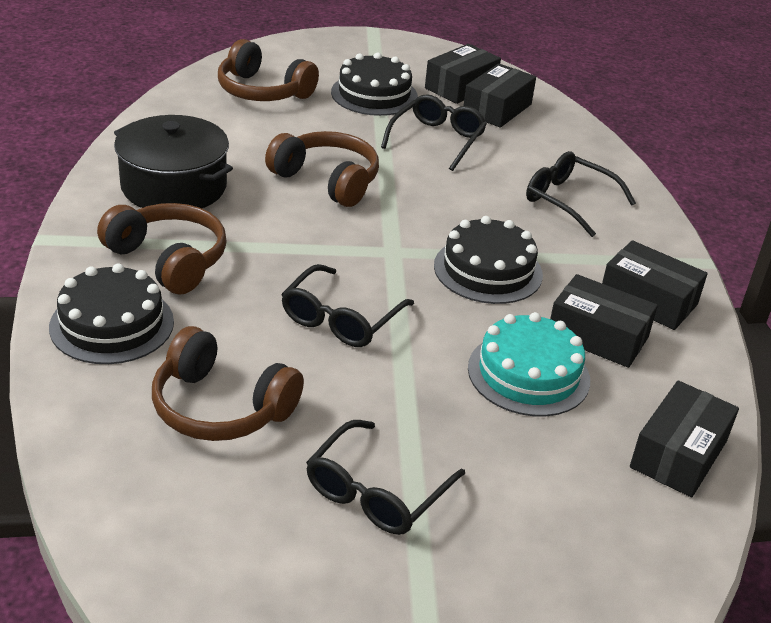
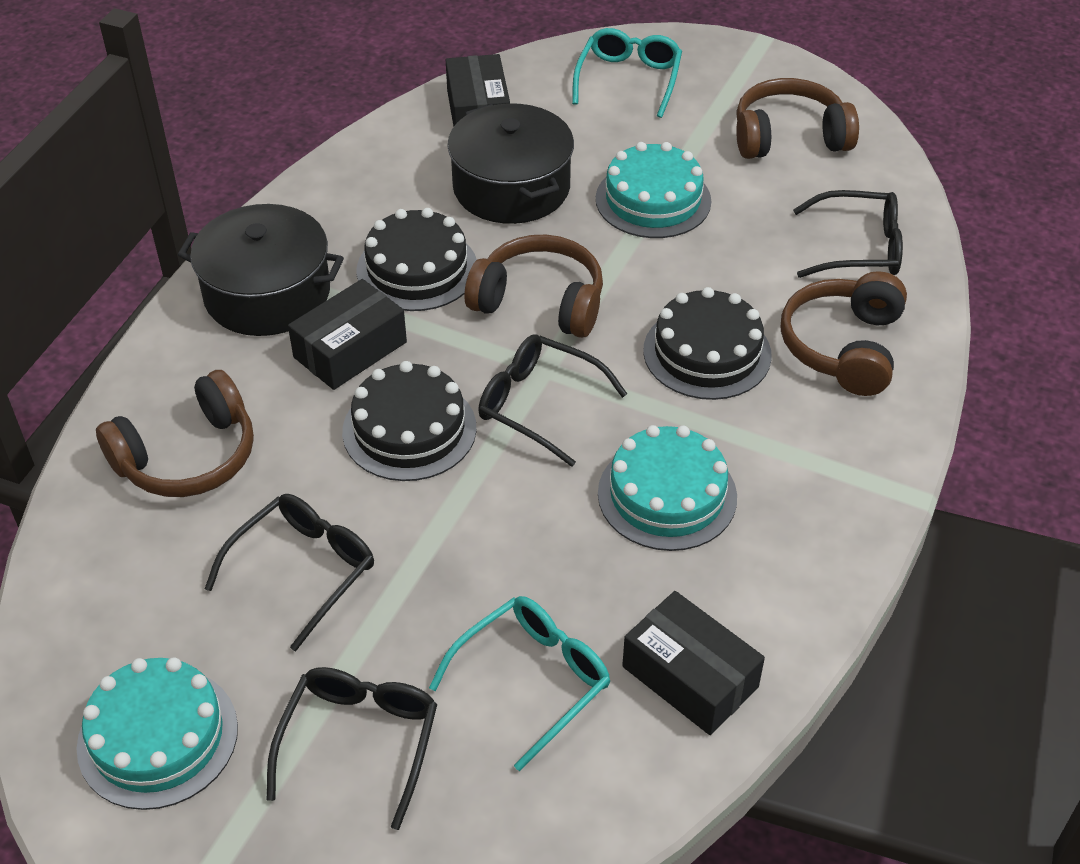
black box: [425,44,501,104] [463,63,536,128] [550,274,658,368] [602,240,708,330] [630,380,739,497] = 5 -> [288,279,407,390] [446,54,510,127] [622,591,765,735] = 3
black pot: [114,115,233,208] = 1 -> [178,204,344,336] [447,103,574,224] = 2
turquoise cake: [468,312,590,417] = 1 -> [77,657,238,810] [596,142,711,238] [598,425,737,551] = 3
turquoise glasses: none = 0 -> [429,596,610,771] [572,28,682,118] = 2

